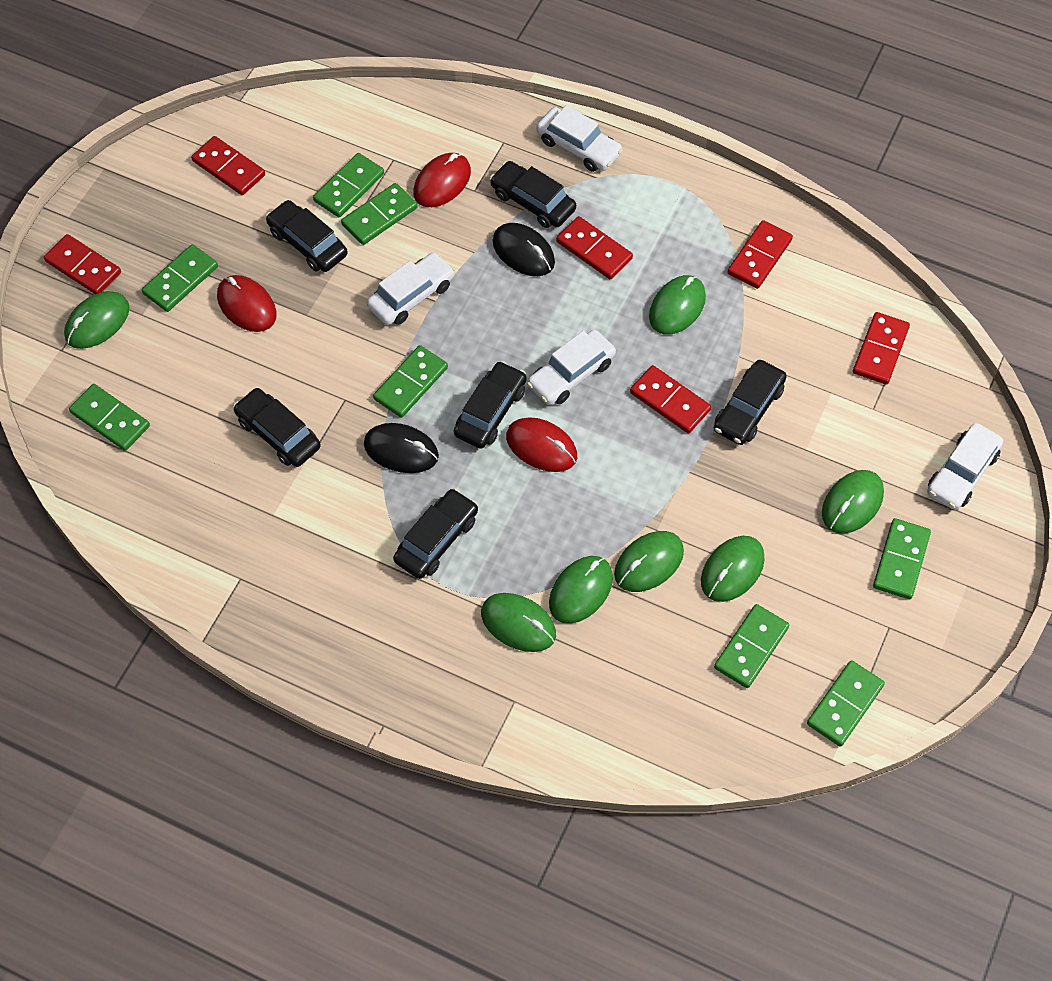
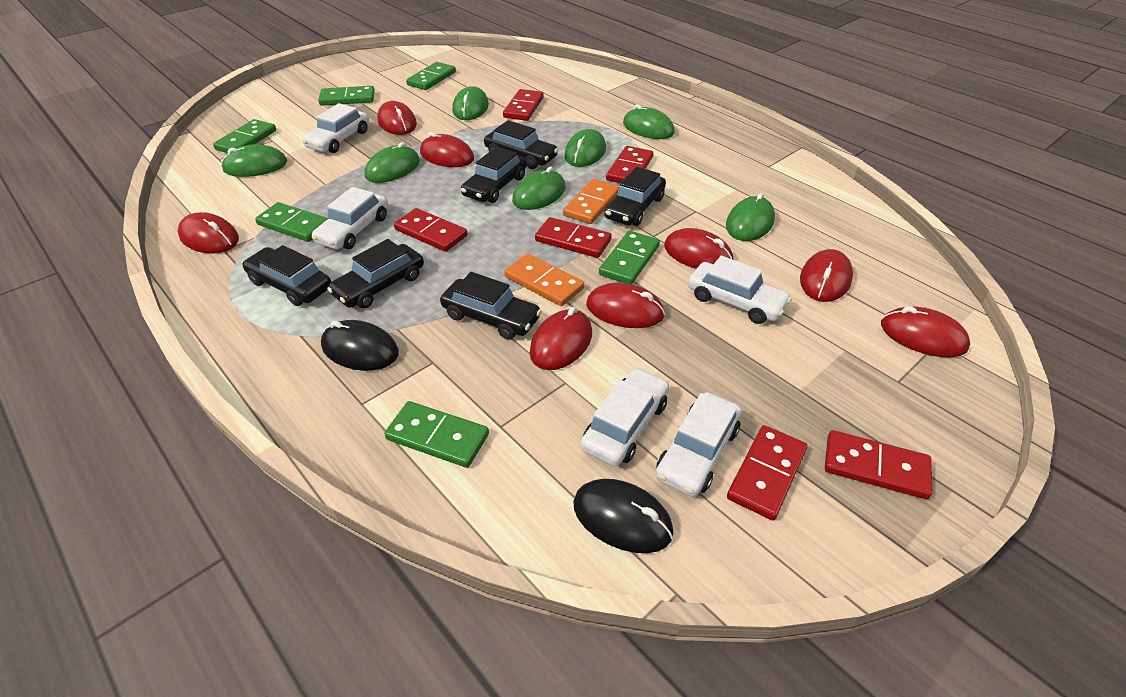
green domino: [69,384,150,451] [142,244,218,312] [313,153,384,217] [341,183,418,245] [373,345,448,418] [714,604,789,688] [807,660,885,746] [873,518,931,599] = 8 -> [213,119,276,153] [255,202,328,242] [318,86,375,106] [384,401,489,468] [406,62,456,90] [599,231,660,284] = 6
orange domino: none = 0 -> [504,254,584,306] [563,179,620,224] = 2
red mouse: [217,275,277,332] [413,153,471,207] [506,417,577,472] = 3 -> [178,212,239,254] [377,101,417,135] [420,132,474,167] [530,307,592,370] [586,283,665,328] [664,228,733,269] [800,249,853,302] [881,306,970,357] = 8
white car: [367,252,455,325] [527,330,616,405] [537,105,623,172] [927,423,1003,510] = 4 -> [303,103,369,153] [312,187,388,249] [581,368,669,466] [656,392,742,497] [688,256,792,324] = 5

